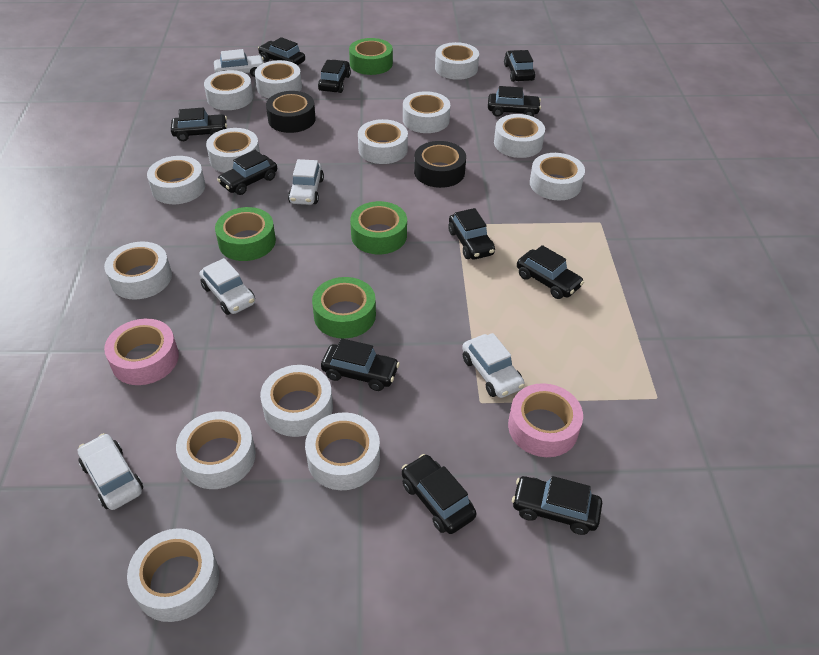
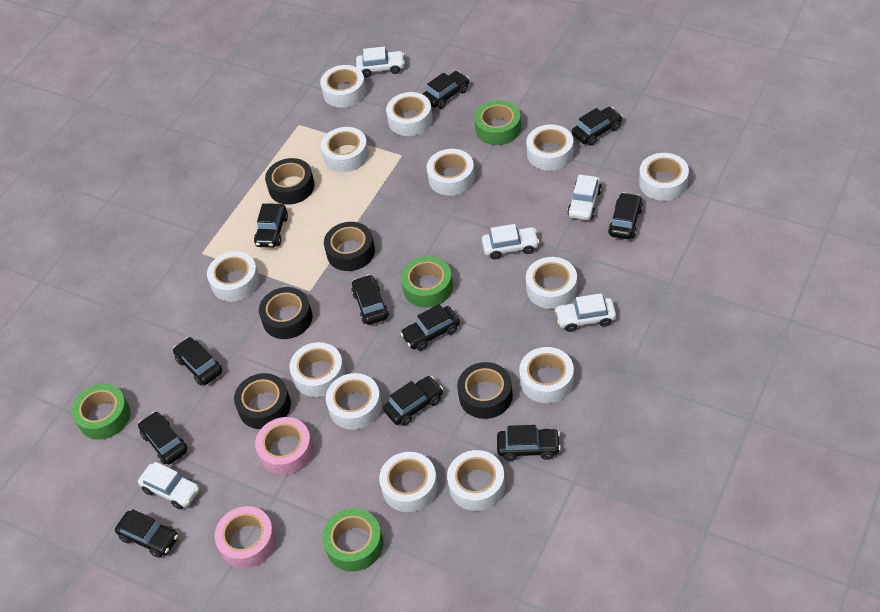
black tape: [266,91,316,133] [414,141,466,188] = 2 -> [234,373,291,429] [259,287,313,339] [265,158,315,205] [324,222,375,271] [457,362,513,419] = 5
white tape: [104,242,172,300] [127,528,219,622] [147,156,205,204] [176,411,256,489] [204,70,253,110] [206,128,260,173] [255,60,302,98] [260,365,333,437] [305,412,380,490] [358,119,408,164] [403,91,450,133] [435,42,479,80] [494,114,545,158] [530,153,585,200] = 14 -> [207,251,260,302] [290,342,345,397] [320,65,366,108] [321,127,369,172] [326,373,382,430] [379,452,438,512] [386,92,433,136] [427,149,475,196] [447,450,505,511] [519,347,574,403] [526,124,574,171] [526,257,577,309] [639,153,689,201] = 13

